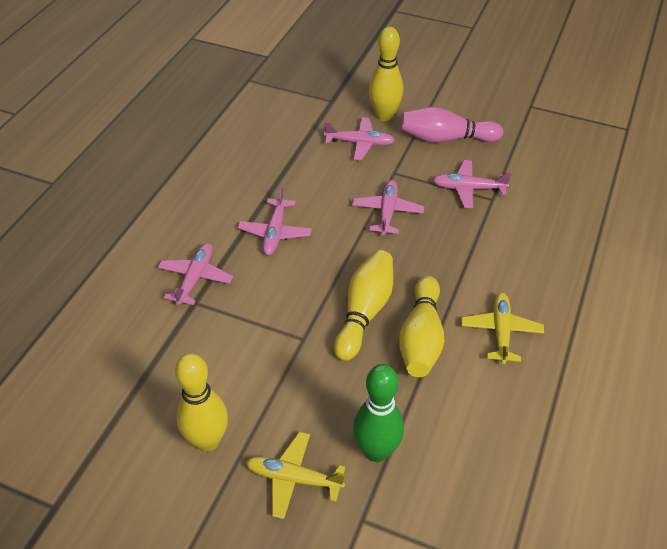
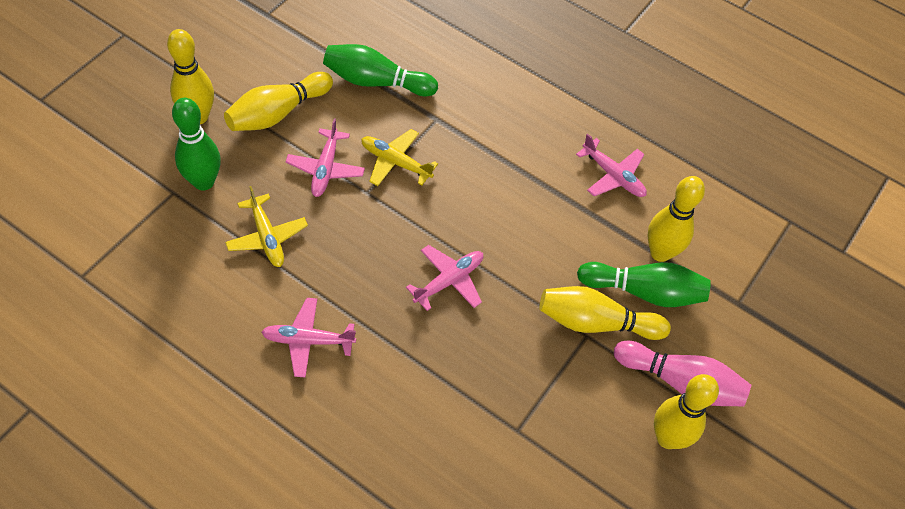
green bowling pin: [353,364,404,462] = 1 -> [172,98,221,191] [323,44,438,96] [577,262,711,307] = 3
pink plane: [158,243,233,306] [238,187,312,255] [324,117,395,160] [352,180,424,235] [433,160,511,208] = 5 -> [261,298,356,378] [286,118,365,197] [406,245,483,311] [576,134,647,197] = 4
yellow bowling pin: [175,353,228,452] [334,250,393,361] [369,27,404,121] [399,276,444,377] = 4 -> [167,29,214,124] [224,72,333,131] [539,286,671,340] [647,176,705,262] [654,374,719,449] = 5

